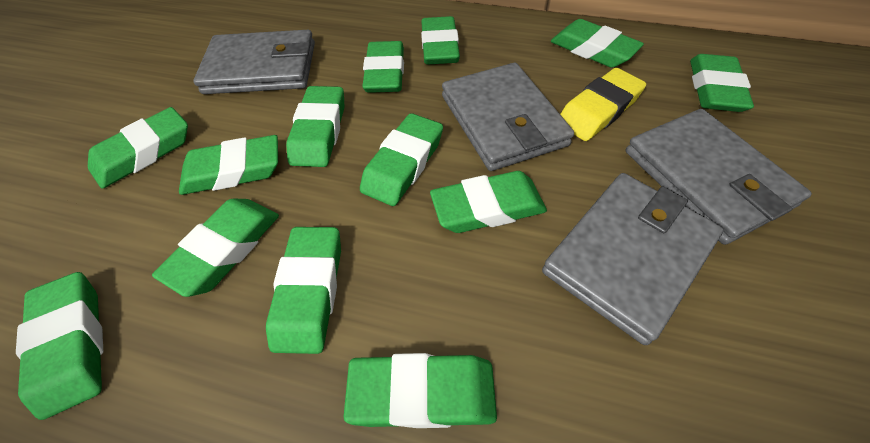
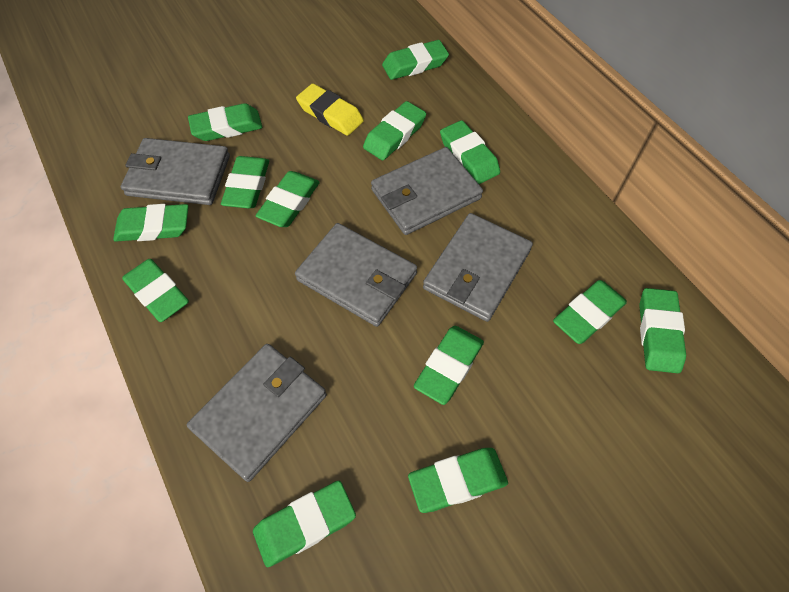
grey wallet: [193,30,315,94] [442,63,574,171] [542,173,724,345] [626,109,812,245] = 4 -> [121,138,230,205] [187,344,327,482] [295,223,417,327] [371,147,483,235] [423,213,533,322] = 5

